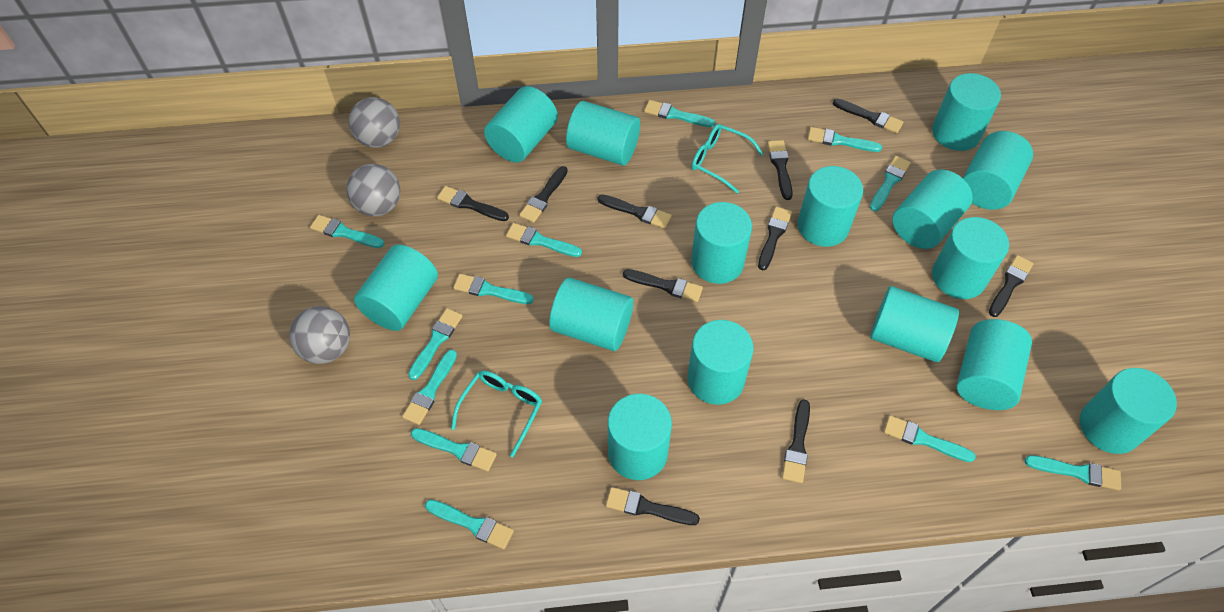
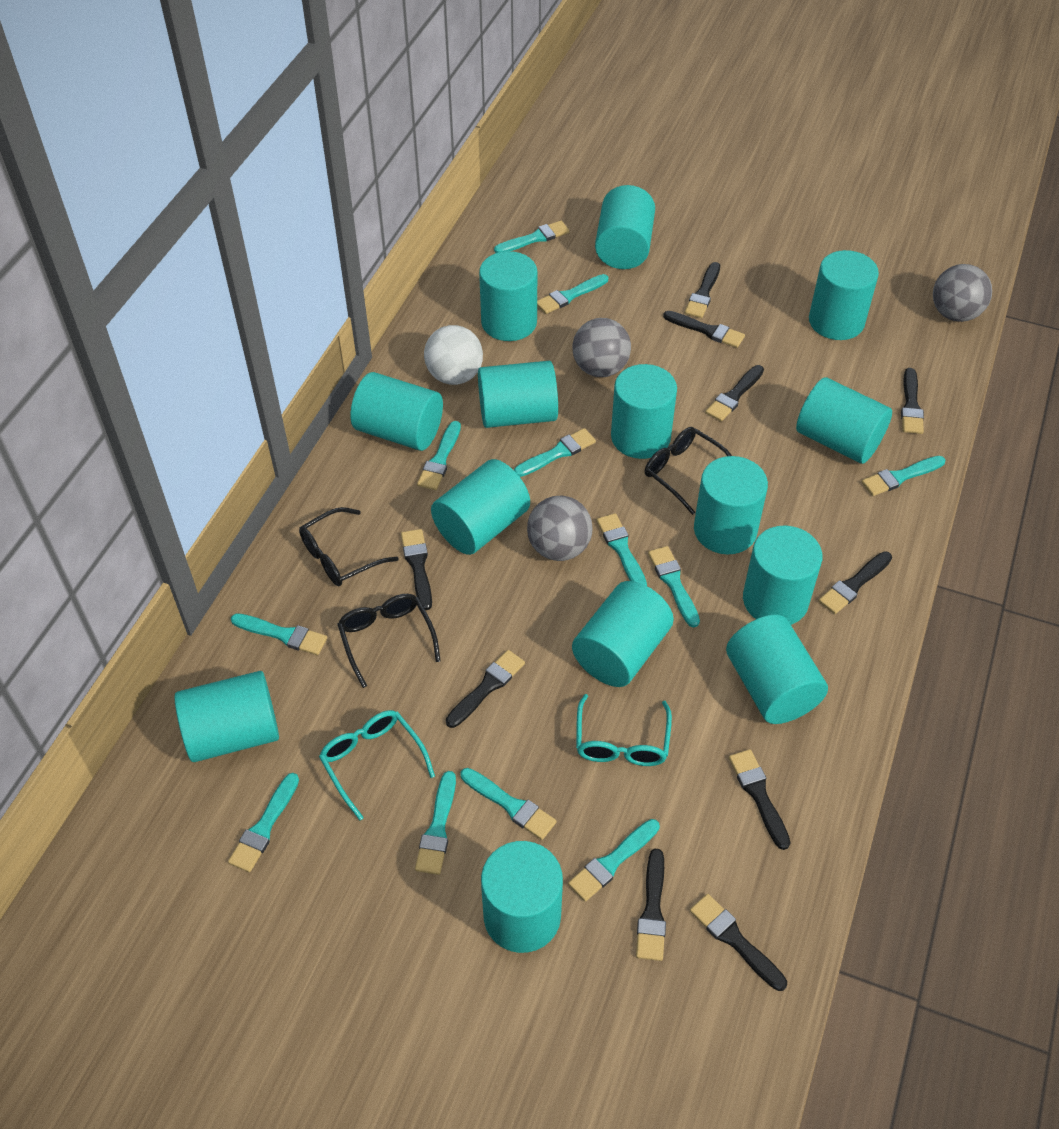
black glasses: none = 0 -> [299,507,399,586] [337,594,441,688] [645,427,732,515] = 3
turquoise cylinder: [354,244,438,331] [484,86,558,163] [549,278,633,351] [566,101,640,166] [608,394,672,480] [687,320,753,405] [691,202,752,284] [798,166,863,247] [870,286,959,362] [892,169,973,249] [932,73,1001,151] [932,217,1009,299] [957,319,1032,410] [963,131,1033,210] [1080,368,1177,454] = 15 -> [174,671,279,762] [350,372,443,451] [431,459,530,555] [478,361,558,428] [479,251,537,341] [481,841,563,953] [572,581,674,687] [595,185,655,269] [611,364,677,459] [694,456,768,555] [726,615,828,724] [743,526,822,625] [796,378,892,464] [809,250,879,340] = 14
white ball: none = 0 -> [424,325,483,385] = 1

